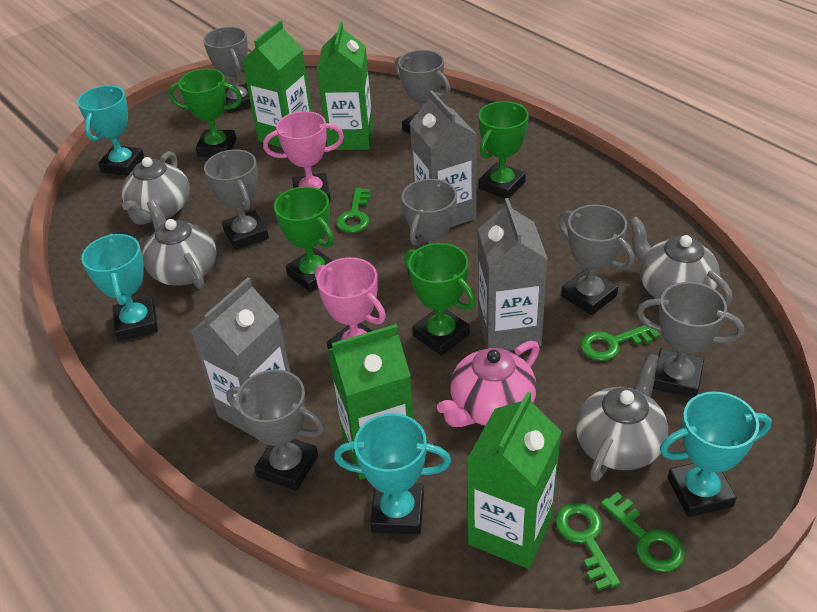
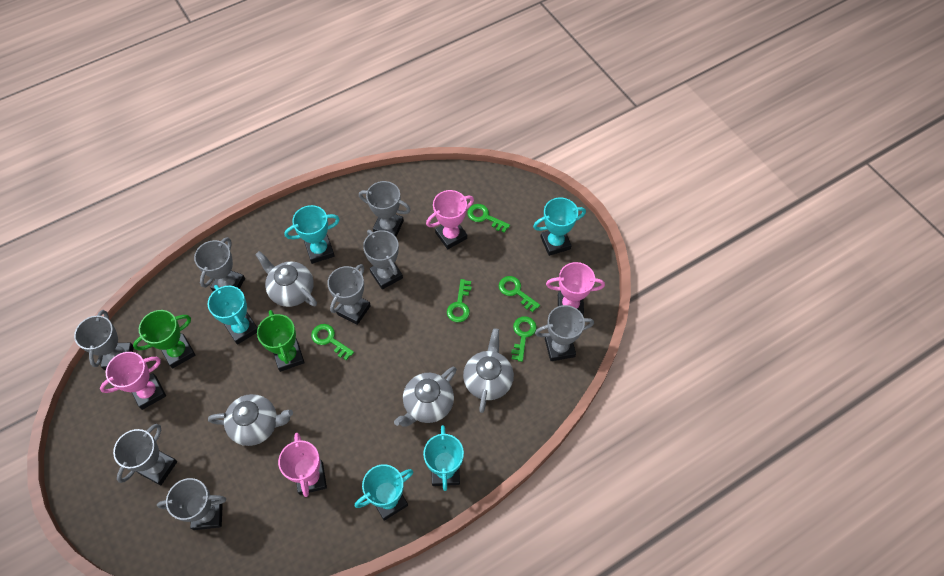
green carton: [242,21,312,148] [316,22,373,150] [327,324,414,480] [466,392,561,569] = 4 -> none = 0
green key: [336,188,371,233] [555,502,620,591] [580,325,660,361] [601,492,685,572] = 4 -> [311,324,354,360] [447,279,472,322] [468,204,510,233] [499,276,540,312] [511,316,537,362] = 5
green trophy: [168,69,242,157] [274,187,334,292] [404,243,476,356] [478,101,529,199] = 4 -> [133,310,195,368] [257,310,305,372] = 2
grey carton: [190,277,291,437] [410,90,476,227] [478,198,548,351] = 3 -> none = 0
grey trophy: [203,27,251,113] [204,149,269,250] [226,370,325,491] [395,50,450,134] [402,179,457,274] [558,205,634,315] [636,282,744,398] = 7 -> [74,310,134,370] [113,424,177,485] [157,478,226,530] [194,237,245,292] [327,264,371,325] [359,181,411,237] [363,230,403,289] [535,305,594,361] = 8
pink teapot: [437,341,540,427] = 1 -> none = 0
pink trophy: [263,111,344,202] [315,257,386,349] = 2 -> [100,352,166,410] [278,433,327,497] [426,190,474,249] [546,262,605,316] = 4
turquoise trophy: [77,85,144,176] [81,234,158,341] [334,413,451,534] [660,392,772,517] = 4 -> [208,285,258,345] [284,205,340,264] [355,464,414,521] [423,425,464,491] [533,198,586,256] = 5

